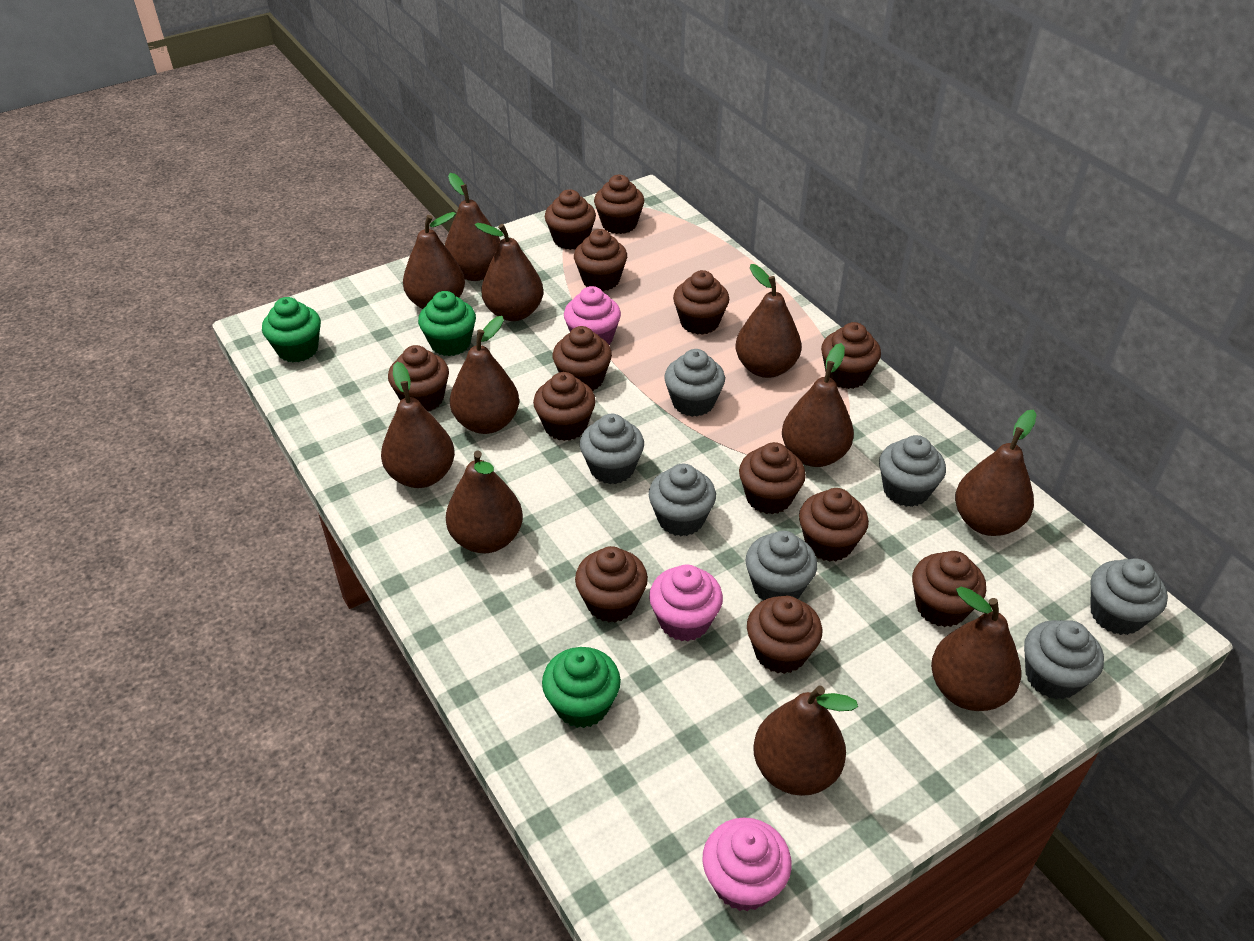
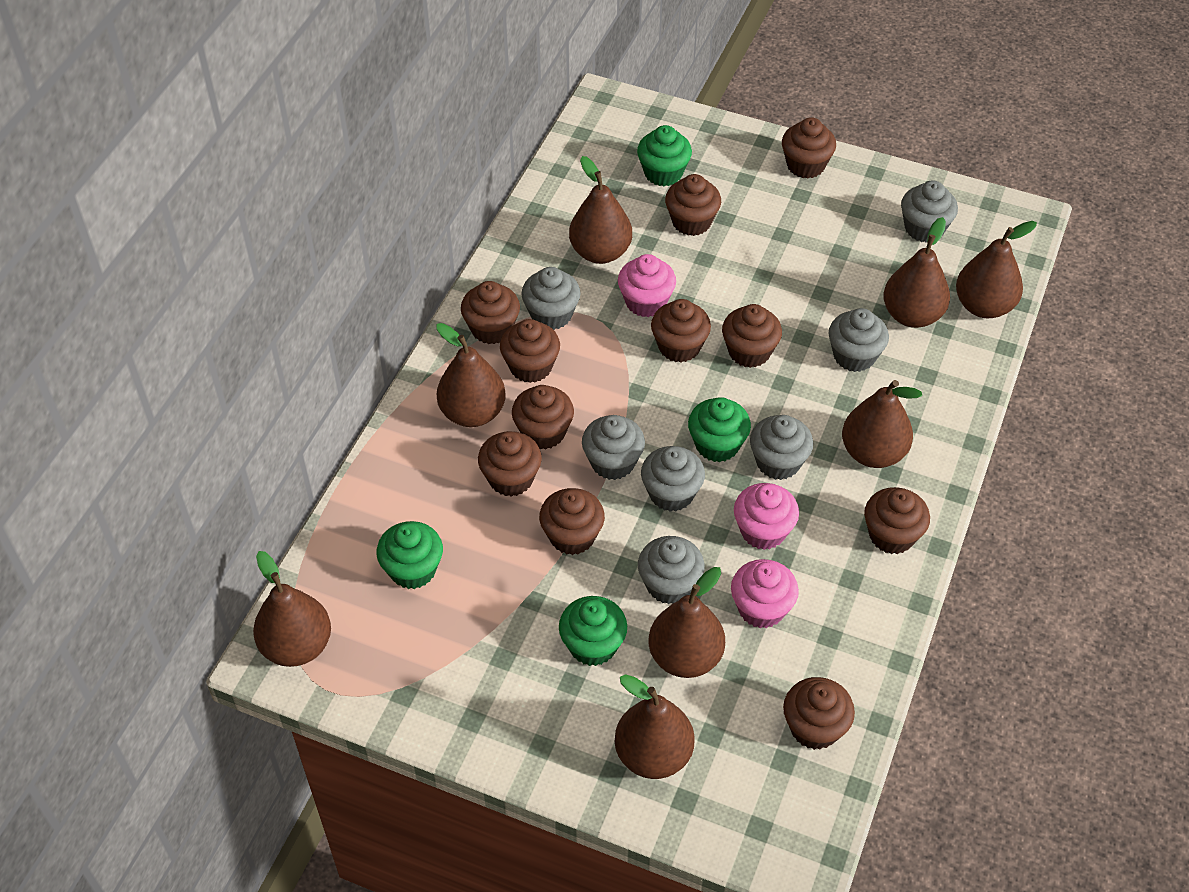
brown cupcake: [388,345,449,411] [533,372,596,441] [545,189,596,250] [553,326,612,391] [574,229,627,291] [575,546,648,622] [594,175,644,234] [673,270,729,335] [739,442,806,514] [747,596,822,674] [799,488,869,562] [821,322,881,389] [912,551,986,627] = 13 -> [461,281,520,344] [478,431,542,497] [500,319,560,383] [512,385,574,449] [539,488,605,555] [651,299,711,363] [665,174,721,236] [722,304,782,368] [782,117,836,179] [783,677,855,750] [864,487,930,554] = 11
brown pear: [381,362,455,488] [403,212,465,309] [445,173,501,281] [446,450,523,553] [450,316,519,434] [474,223,543,321] [736,264,801,378] [753,685,858,796] [782,343,854,467] [931,587,1021,711] [955,409,1037,536] = 11 -> [253,551,331,667] [436,323,506,427] [569,156,632,264] [615,674,695,779] [649,567,725,678] [842,380,922,468] [883,217,950,328] [956,221,1037,318] = 8
green cupcake: [262,297,321,362] [418,291,476,356] [542,647,621,728] = 3 -> [376,521,443,589] [559,596,627,666] [637,125,692,186] [688,397,751,462] = 4

